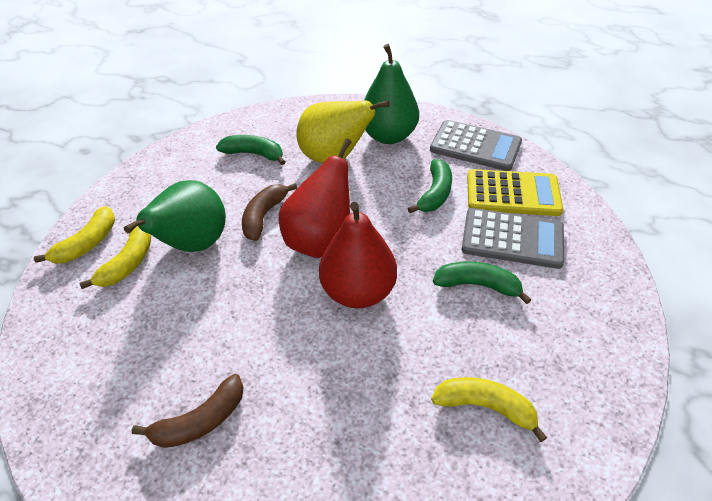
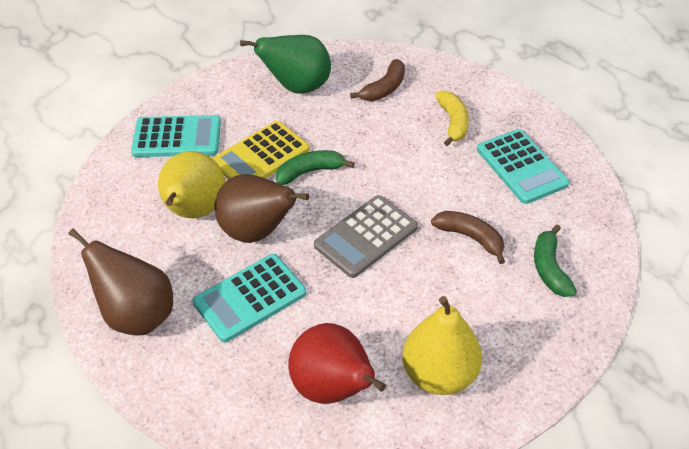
brown pear: none = 0 -> [68,229,173,335] [214,174,309,243] = 2
green banana: [216,135,285,165] [408,159,452,213] [433,261,531,304] = 3 -> [276,150,355,185] [534,225,577,297] = 2
green pear: [124,180,226,252] [364,44,419,144] = 2 -> [240,35,331,94] = 1
grey calculator: [430,120,522,171] [462,208,564,269] = 2 -> [314,195,418,278] = 1
red pear: [279,138,352,258] [319,202,397,308] = 2 -> [288,323,386,404] = 1
turquoise calculator: none = 0 -> [131,115,221,157] [193,254,306,342] [477,129,569,204] = 3
yellow banana: [34,206,115,264] [80,226,151,289] [431,377,547,442] = 3 -> [435,90,469,146] = 1
yellow pear: [296,100,390,163] = 1 -> [158,151,225,218] [402,296,482,395] = 2

